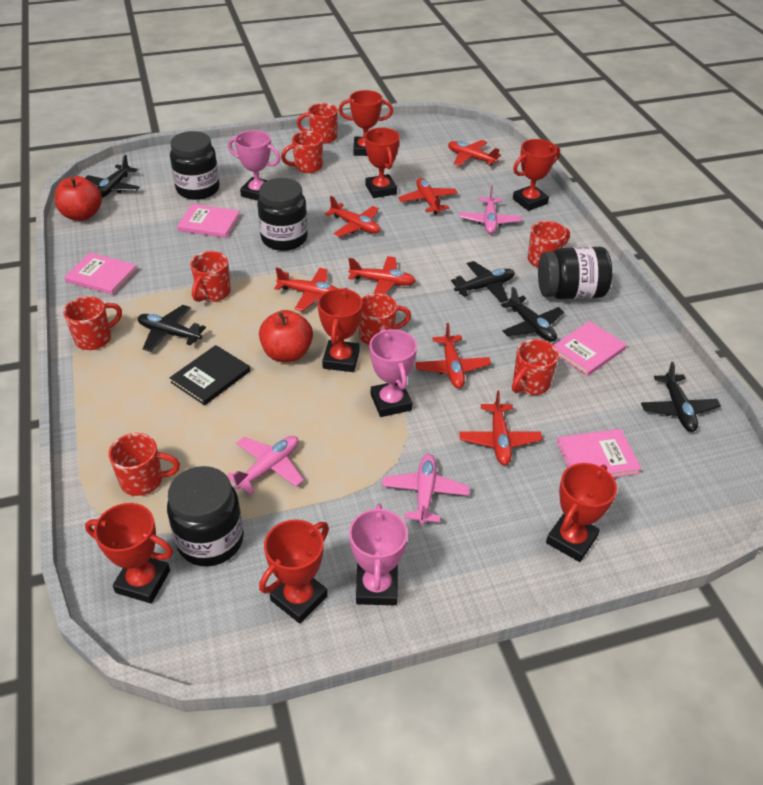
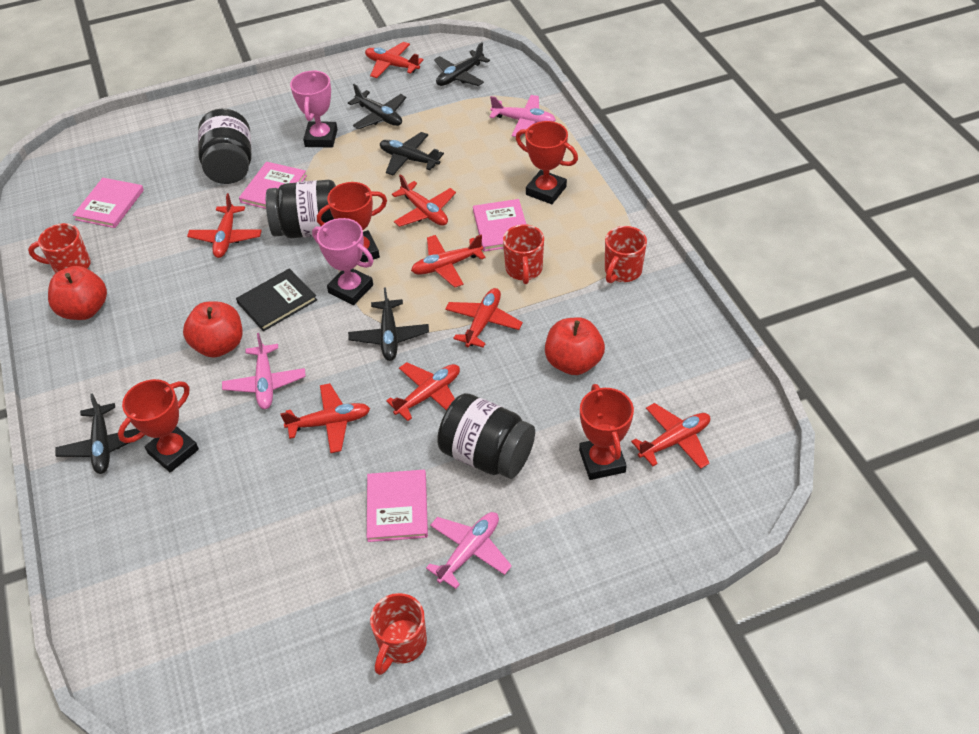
black jar: [167,466,244,566] [170,131,220,200] [257,178,308,251] [538,247,612,299] = 4 -> [198,109,251,184] [266,180,336,238] [437,393,535,479] = 3
pink trophy: [228,130,281,201] [349,503,408,605] [370,329,417,417] = 3 -> [290,70,338,147] [312,218,374,305] = 2
red apple: [55,176,102,221] [259,310,313,362] = 2 -> [48,266,107,320] [183,301,242,358] [545,317,605,375] = 3
red mug: [63,296,122,350] [108,433,180,496] [190,251,231,302] [281,131,323,173] [297,103,338,144] [358,293,411,345] [512,339,559,395] [528,221,570,267] = 8 -> [28,223,91,274] [370,593,427,675] [503,224,544,284] [605,226,647,283] = 4
red plane: [274,268,338,311] [325,196,380,237] [348,256,416,294] [398,178,458,215] [415,323,491,388] [448,140,501,166] [459,390,542,465] = 7 -> [187,193,262,258] [280,383,370,453] [365,42,424,78] [386,362,460,421] [392,174,456,227] [411,235,486,288] [445,288,523,348] [631,403,710,469] = 8
red trophy: [85,503,173,604] [259,519,329,624] [317,288,363,372] [339,90,393,156] [365,128,400,198] [513,139,560,211] [546,463,617,562] = 7 -> [118,379,199,473] [317,182,387,262] [516,121,578,204] [579,384,634,480] = 4

